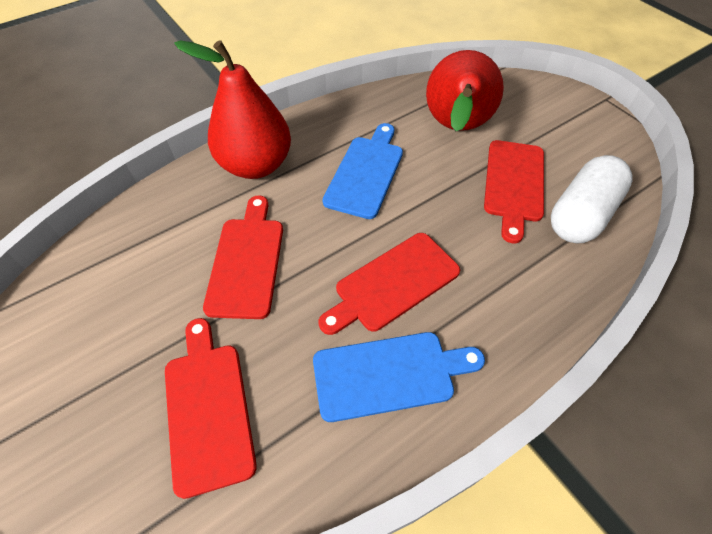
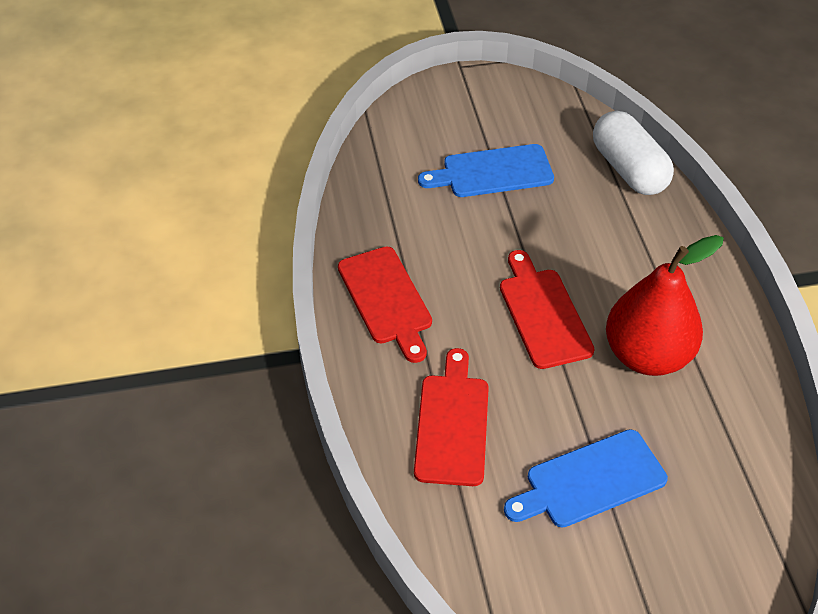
red cutting board: [165,318,257,499] [203,195,283,319] [319,233,460,335] [484,140,544,243] = 4 -> [338,246,432,363] [414,348,489,486] [500,250,595,369] = 3
red pear: [174,40,291,179] [426,50,504,131] = 2 -> [606,235,724,376] = 1

